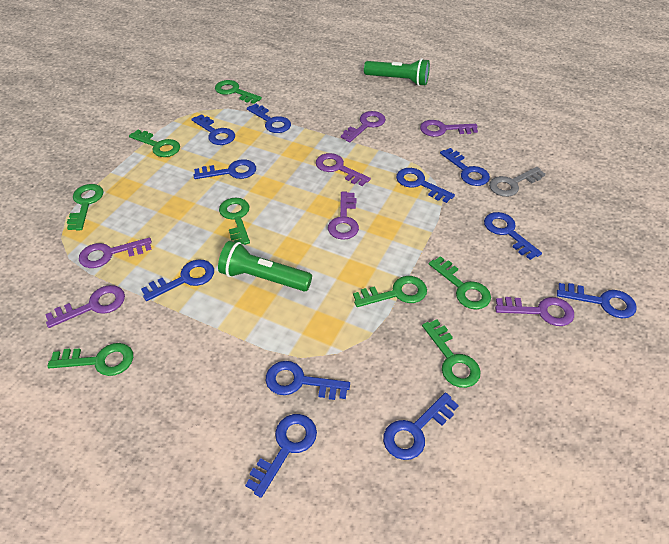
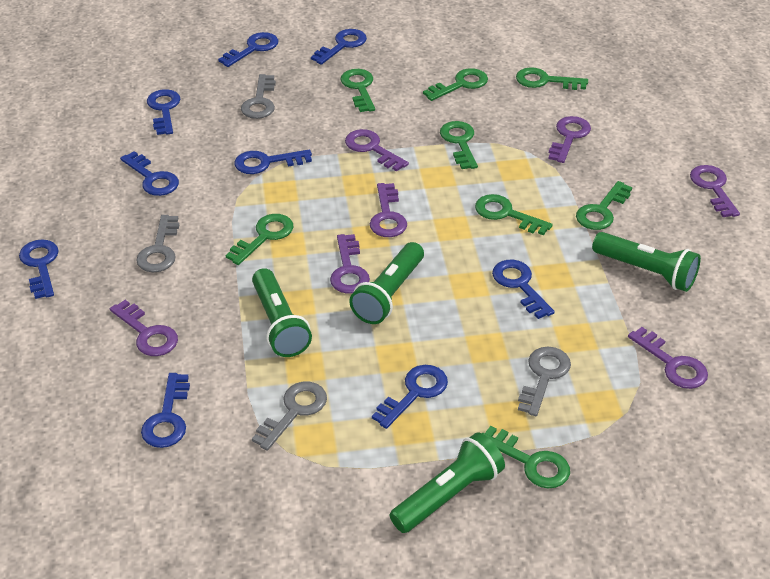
blue key: [141,259,214,301] [191,114,235,145] [194,159,256,179] [245,414,317,498] [247,104,291,133] [266,361,350,400] [383,392,459,460] [396,168,455,203] [440,148,490,186] [484,212,542,260] [557,283,637,318] = 11 -> [19,239,59,299] [120,151,179,196] [141,373,190,448] [147,89,181,135] [218,32,278,67] [235,150,312,174] [311,29,367,65] [372,365,448,429] [492,260,555,319] = 9
green flashlight: [218,241,312,291] [364,58,430,86] = 2 -> [252,268,312,357] [349,242,424,324] [390,433,505,533] [592,232,701,292] = 4
grey key: [489,167,546,197] = 1 -> [136,215,179,272] [241,74,276,119] [252,382,327,451] [518,347,571,416] = 4

